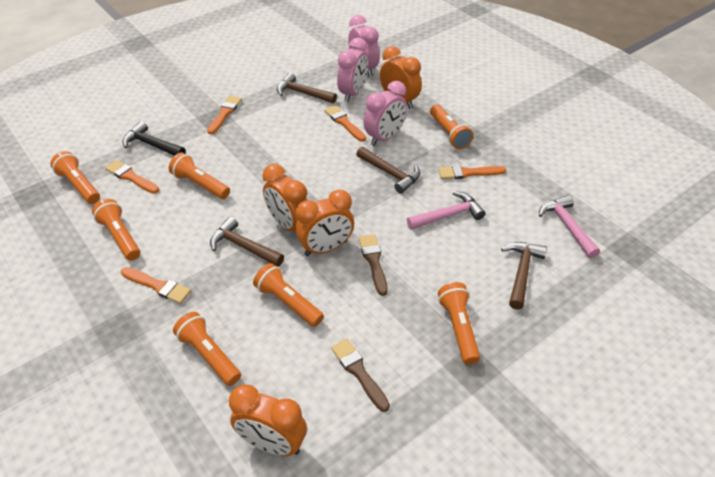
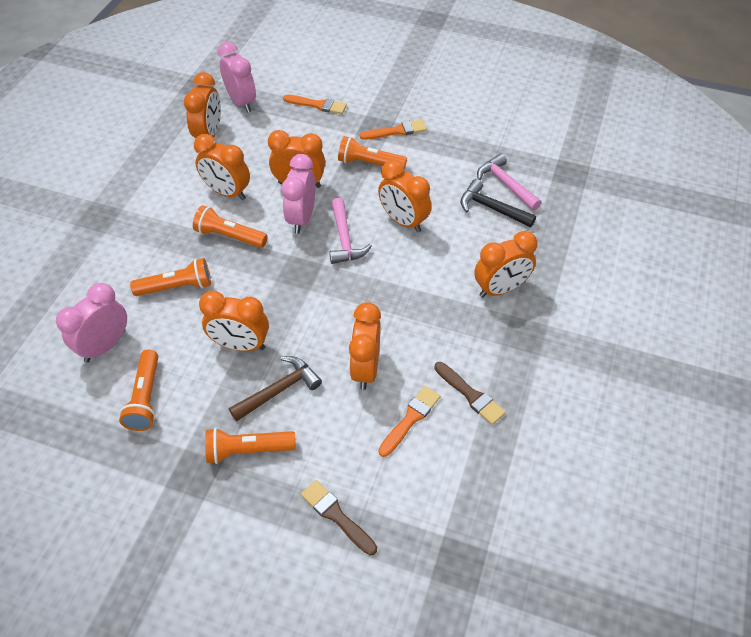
brown hammer: [210,216,284,267] [277,73,337,103] [356,147,420,194] [501,242,547,310] = 4 -> [229,356,322,421] = 1
orange brush: [105,160,159,194] [121,267,191,304] [207,96,242,134] [324,105,366,142] [438,165,506,179] = 5 -> [283,95,347,114] [360,120,427,140] [378,386,441,457] = 3
orange clock: [229,384,307,456] [263,164,307,231] [295,190,354,256] [380,46,422,109] = 4 -> [184,72,221,138] [194,134,250,200] [199,291,269,351] [268,130,325,188] [349,302,381,390] [378,160,431,232] [474,231,538,298] = 7
orange flashlight: [50,151,100,204] [92,199,140,261] [169,153,230,199] [173,312,241,386] [253,263,324,327] [430,105,473,149] [438,282,480,364] = 7 -> [119,350,158,431] [130,258,211,296] [193,205,268,248] [205,428,296,464] [338,136,407,170] = 5

